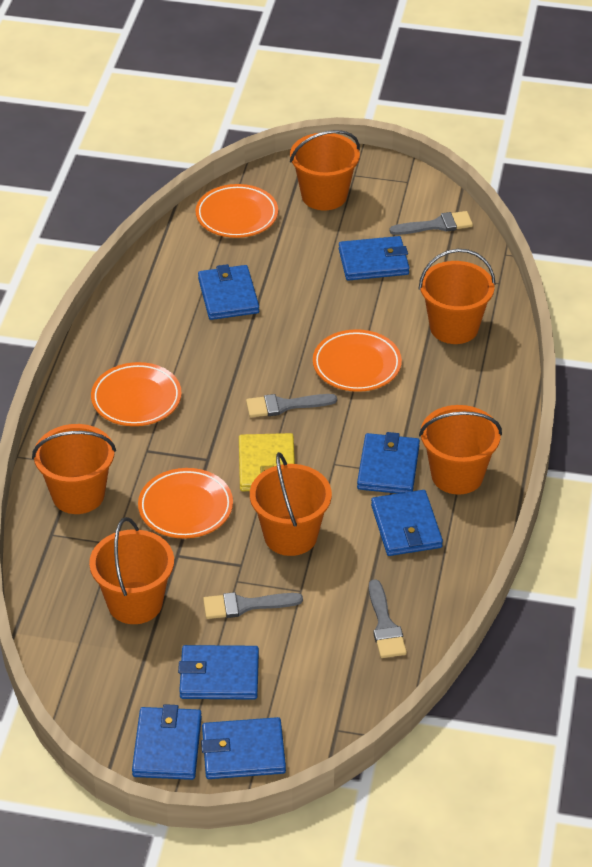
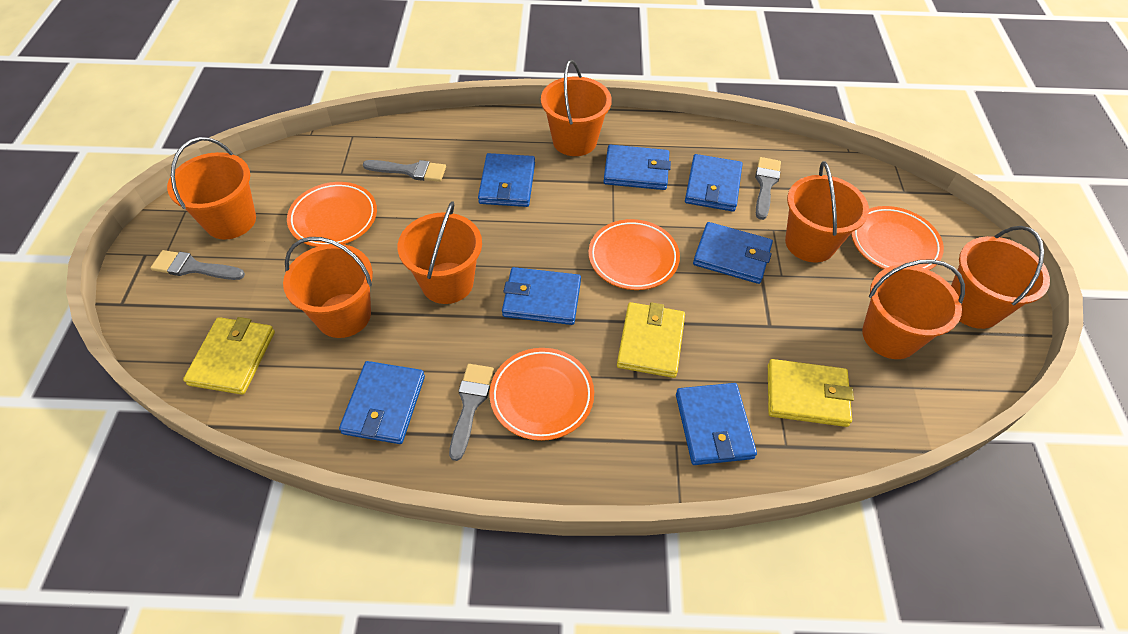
orange bucket: [32,424,116,514] [89,517,174,624] [250,452,332,556] [290,130,360,210] [419,249,496,344] [419,405,502,495] = 6 -> [167,137,256,239] [283,237,373,338] [398,201,482,304] [541,60,612,156] [785,161,869,263] [862,259,965,359] [951,226,1050,329] = 7
yellow wallet: [239,433,295,491] = 1 -> [183,317,275,395] [617,302,685,378] [768,359,854,427] = 3

